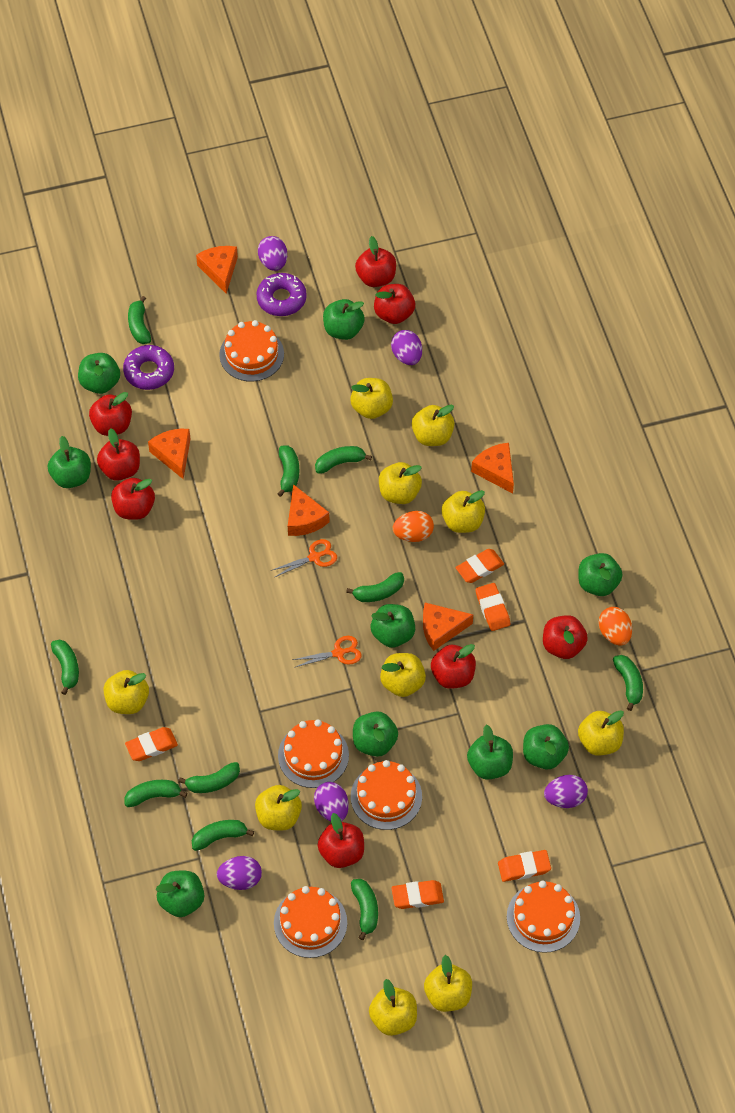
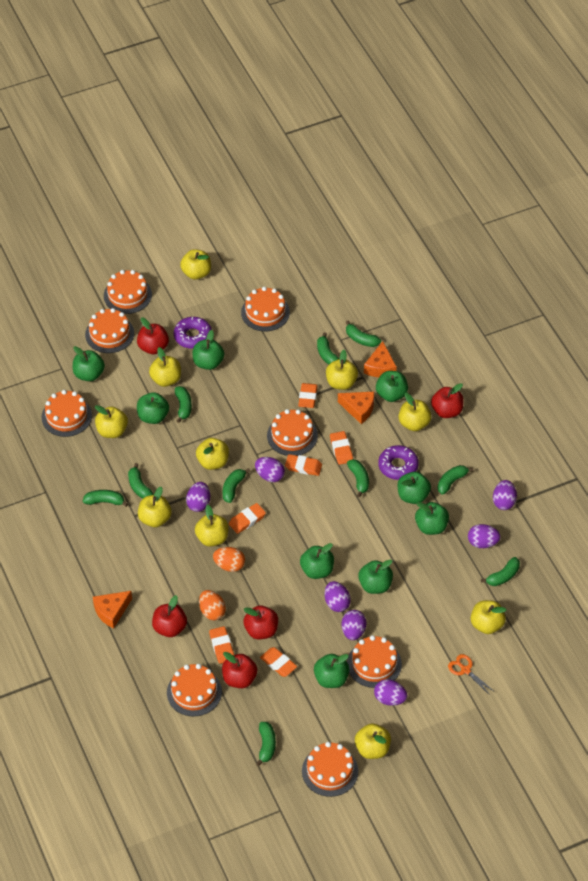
orange cake: [219,320,284,382] [274,886,347,958] [278,720,349,788] [351,760,422,830] [507,880,580,953] = 5 -> [41,390,92,437] [85,308,134,353] [104,270,152,314] [167,664,222,716] [241,287,290,331] [267,409,318,456] [302,742,358,797] [347,635,402,688] = 8
orange cheese: [148,429,191,479] [196,246,238,294] [288,484,330,536] [423,603,473,651] [471,443,514,494] = 5 -> [93,591,132,629] [338,392,374,424] [364,341,397,377] = 3
orange eraser: [125,727,178,761] [391,880,444,909] [456,549,504,583] [476,583,510,631] [498,850,551,882] = 5 -> [209,626,234,664] [229,503,266,534] [260,647,297,677] [285,454,322,476] [298,383,318,408] [330,431,353,465] = 6
orange scissors: [271,539,337,577] [293,636,362,668] = 2 -> [448,654,495,695] = 1
purple egg: [217,856,262,890] [258,236,287,271] [314,782,349,822] [391,330,422,365] [544,775,588,808] = 5 -> [186,482,210,512] [255,457,285,482] [325,581,351,612] [342,610,367,640] [374,679,407,706] [468,524,500,548] [493,480,517,510] = 7
red apple: [89,392,132,436] [97,428,140,481] [111,478,155,520] [318,813,364,868] [355,236,396,287] [374,284,415,324] [431,644,476,689] [543,615,588,659] = 8 -> [137,317,169,354] [152,595,187,637] [222,652,258,688] [243,605,278,639] [431,383,464,418] = 5

